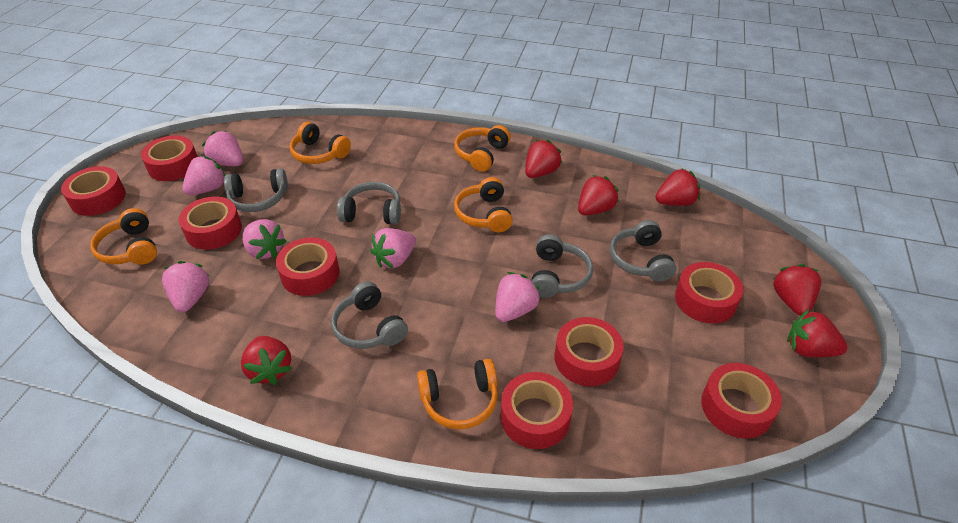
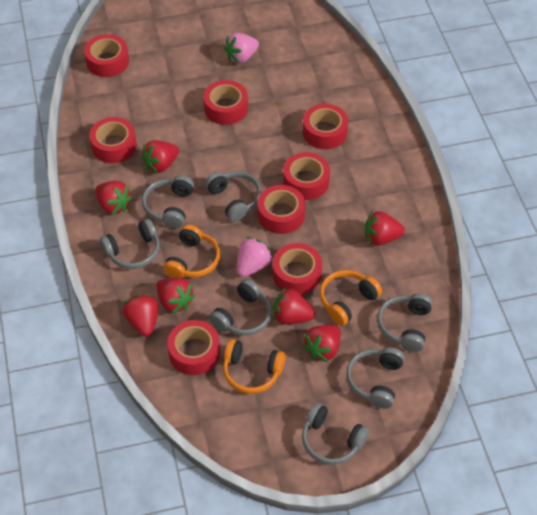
grey headphones: [224,168,288,212] [331,281,408,349] [337,182,401,225] [531,234,593,298] [610,220,676,282] = 5 -> [100,219,160,269] [142,175,194,228] [205,171,262,222] [209,279,272,336] [302,403,369,465] [346,347,404,409] [377,293,433,352] = 7
orange headphones: [90,208,157,265] [289,122,351,164] [417,359,498,429] [454,125,511,172] [454,177,513,232] = 5 -> [163,224,220,278] [223,339,286,394] [320,270,382,326] = 3
pink strawberry: [162,261,209,312] [182,156,225,195] [202,130,243,166] [243,219,286,259] [370,228,416,268] [495,272,541,322] = 6 -> [224,33,259,64] [237,237,273,277] = 2
red strawberry: [241,336,292,385] [525,140,562,178] [578,175,619,216] [655,168,700,206] [773,264,821,315] [787,309,848,357] = 6 -> [95,181,132,215] [123,294,159,336] [142,140,179,173] [156,277,195,314] [273,287,315,324] [302,324,341,362] [365,211,405,246] = 7

